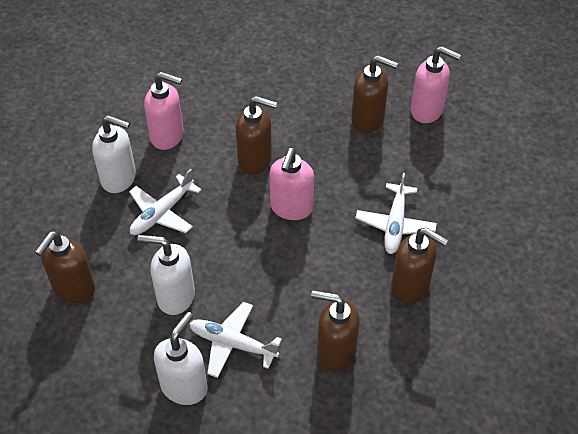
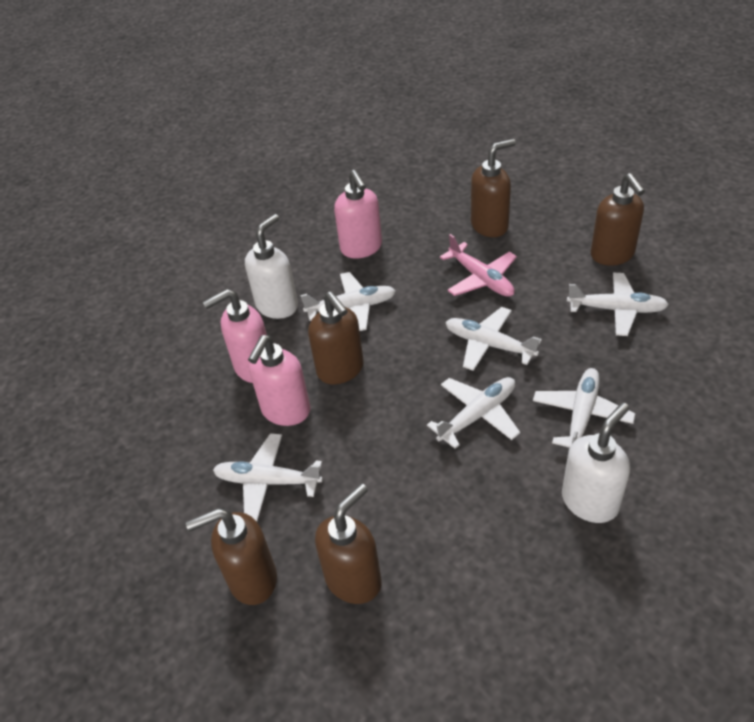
pink plane: none = 0 -> [440,234,517,297] = 1
white plane: [129,169,202,235] [189,302,282,378] [355,173,437,254] = 3 -> [213,433,323,521] [300,272,396,331] [427,377,520,449] [446,307,542,371] [533,368,635,449] [567,273,669,336] = 6
white soap dispenser: [92,115,136,193] [137,235,195,315] [154,312,208,405] = 3 -> [245,214,298,319] [562,403,630,523] = 2

